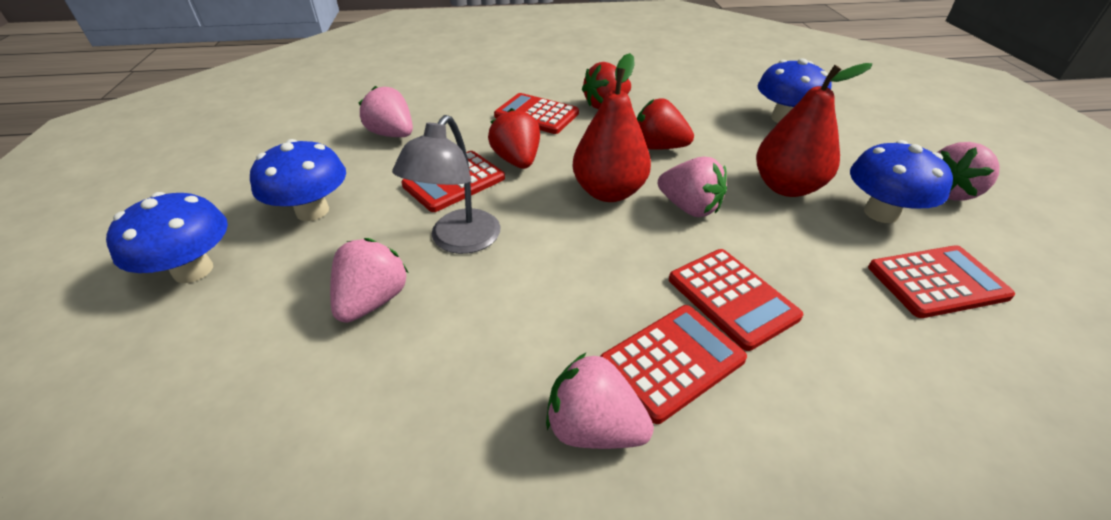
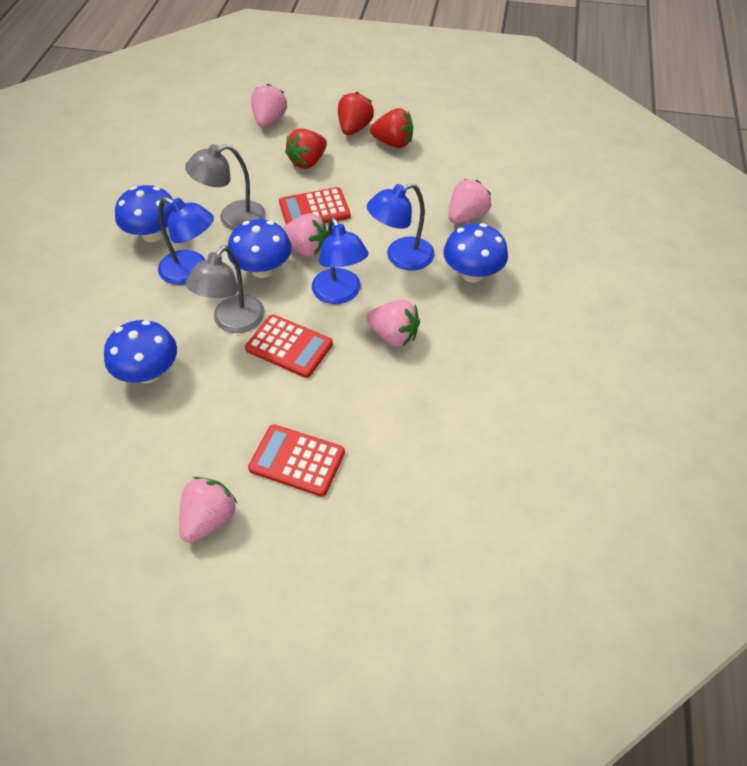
blue lamp: none = 0 -> [158,197,214,285] [312,217,368,304] [367,183,435,271] = 3
grey lamp: [392,115,501,254] = 1 -> [185,144,266,230] [186,246,265,333] = 2
red calculator: [401,151,505,212] [494,93,579,134] [600,305,747,424] [669,249,803,351] [868,245,1015,318] = 5 -> [245,314,333,378] [248,424,345,497] [279,187,351,225] = 3
red pear: [573,53,651,202] [756,63,872,197] = 2 -> none = 0

